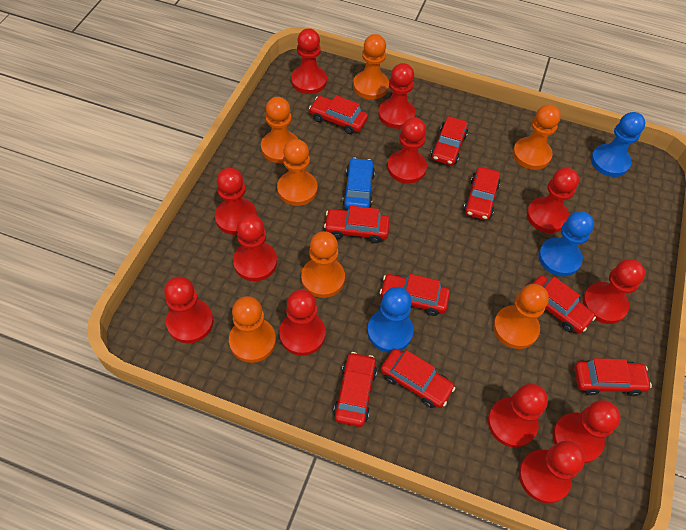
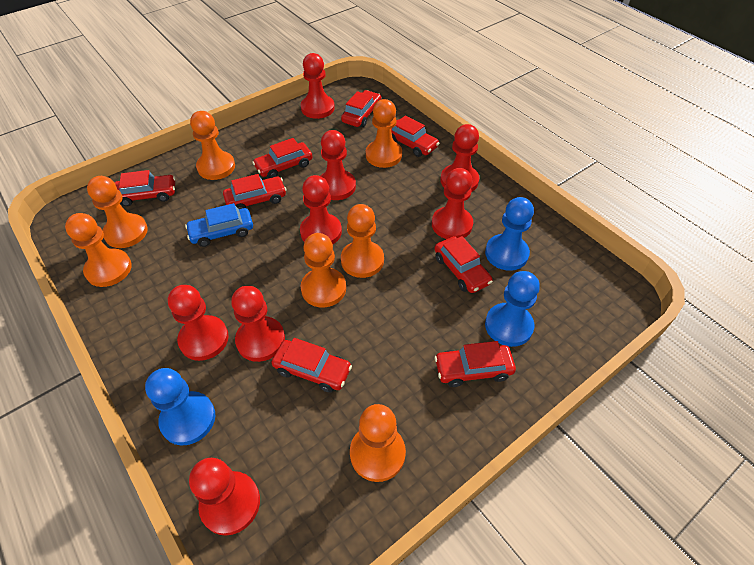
red car: [309,95,368,134] [324,206,390,243] [333,352,377,427] [380,274,450,316] [381,349,455,408] [431,116,468,166] [464,167,500,220] [532,275,596,333] [574,358,652,396] = 9 -> [114,170,176,206] [223,174,286,209] [252,138,312,178] [271,338,352,393] [341,90,381,127] [391,115,439,157] [434,341,516,387] [435,236,492,293] = 8
red pawn: [164,276,213,343] [215,168,257,235] [233,214,277,281] [279,289,325,356] [291,28,327,94] [378,63,416,129] [387,117,427,183] [488,383,548,448] [519,441,585,503] [527,168,579,233] [553,400,621,463] [583,259,645,324] = 12 -> [168,285,229,361] [189,458,260,536] [231,286,285,362] [300,175,342,244] [301,53,335,119] [321,130,356,200] [432,168,473,239] [440,124,479,191] = 8

